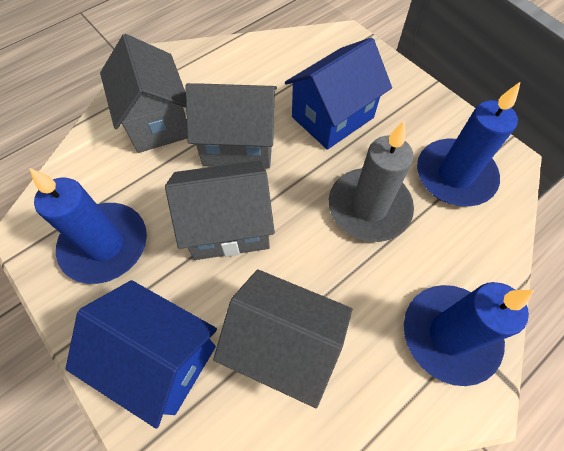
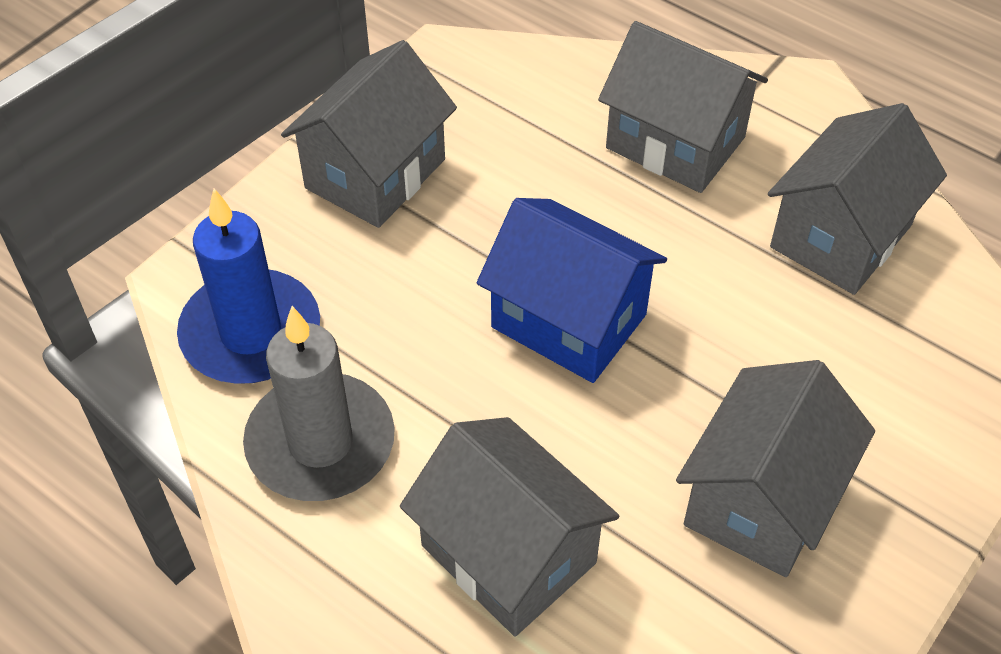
blue candle: [29,168,147,284] [404,282,534,386] [417,81,521,206] = 3 -> [177,189,320,384] = 1
blue house: [65,280,217,429] [285,37,392,150] = 2 -> [477,198,667,383] = 1
grey house: [100,34,187,153] [165,160,275,260] [185,83,277,168] [213,269,352,408] = 4 -> [281,40,457,228] [400,417,619,637] [598,21,768,193] [676,360,875,577] [768,103,947,295] = 5

